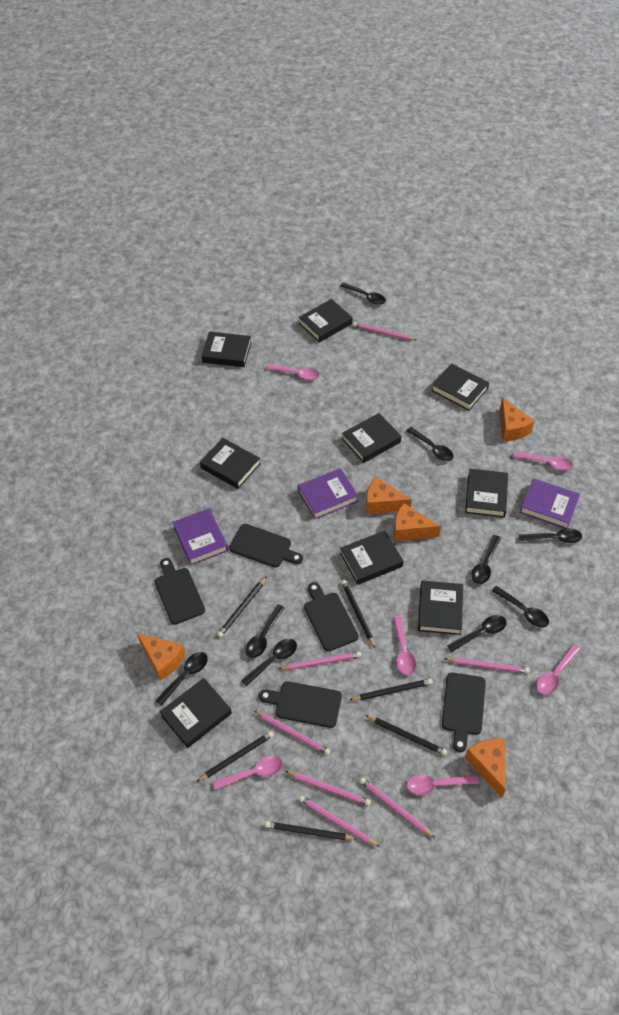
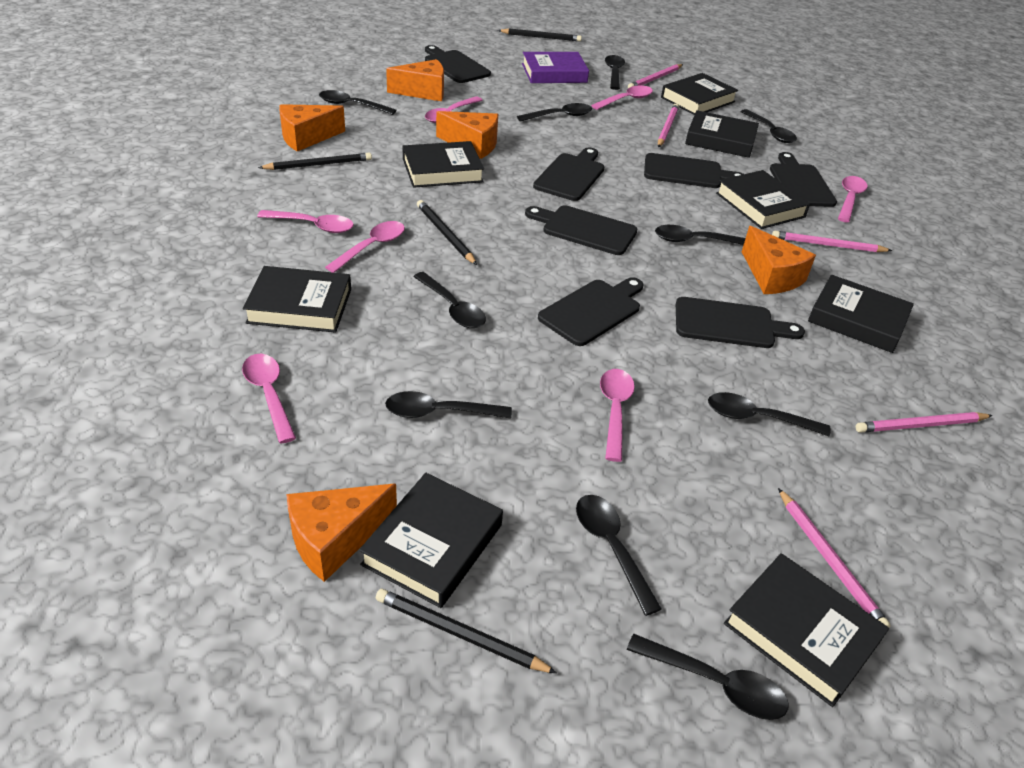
black book: [160,678,232,748] [200,438,260,489] [201,332,251,367] [299,299,353,343] [340,530,403,585] [342,413,401,463] [418,580,463,635] [431,363,489,411] [465,469,508,518] = 9 -> [243,266,351,333] [359,473,503,608] [403,141,484,188] [661,73,738,115] [685,110,759,158] [716,170,810,229] [724,553,889,707] [808,275,914,353] = 8
black cutting board: [155,558,205,625] [229,524,303,568] [259,681,342,728] [304,582,359,651] [442,672,486,752] = 5 -> [425,45,491,83] [525,205,637,255] [533,147,605,201] [538,277,644,346] [644,153,743,188] [676,297,805,348] [770,152,837,207] = 7
black pencil: [196,731,274,782] [217,576,267,637] [265,821,357,840] [341,580,375,648] [350,678,433,700] [365,715,447,756] = 6 -> [258,153,372,170] [376,589,557,673] [417,200,477,265] [498,29,582,41] = 4
black spoon: [155,652,208,706] [241,639,297,686] [246,604,285,658] [340,282,386,305] [406,427,453,461] [447,615,507,652] [471,535,501,584] [492,586,549,628] [518,528,582,543] = 9 -> [319,90,396,115] [385,391,512,419] [413,272,486,328] [517,103,592,122] [576,495,662,616] [605,55,625,90] [627,634,788,720] [655,225,746,245] [708,392,831,436] [740,109,797,143] = 10
pink pencil: [254,711,331,755] [278,651,361,670] [285,771,371,806] [299,795,380,847] [353,322,416,340] [360,777,435,838] [444,657,530,673] = 7 -> [628,64,683,88] [658,104,679,147] [772,231,892,252] [778,488,891,628] [856,412,993,433] = 5
pink spoon: [212,755,283,790] [266,364,320,380] [393,616,416,675] [406,774,479,795] [513,451,573,471] [536,645,580,695] = 6 -> [242,354,296,443] [257,210,354,233] [325,221,405,273] [425,96,482,123] [591,85,653,110] [600,369,635,462] [838,176,867,223] = 7
purple book: [172,508,228,565] [298,468,358,519] [520,478,580,528] = 3 -> [522,52,589,83] = 1

